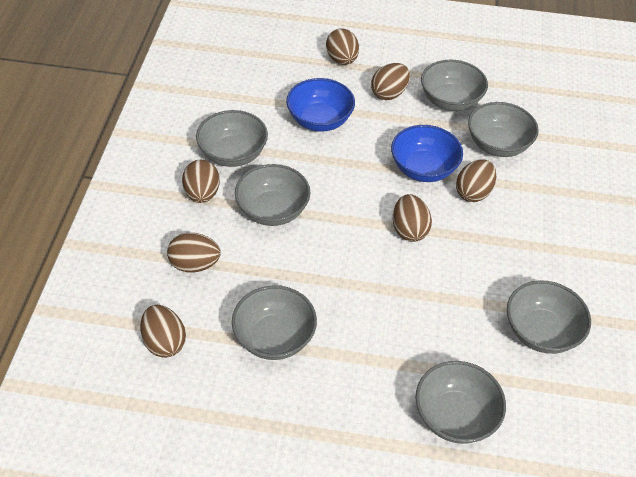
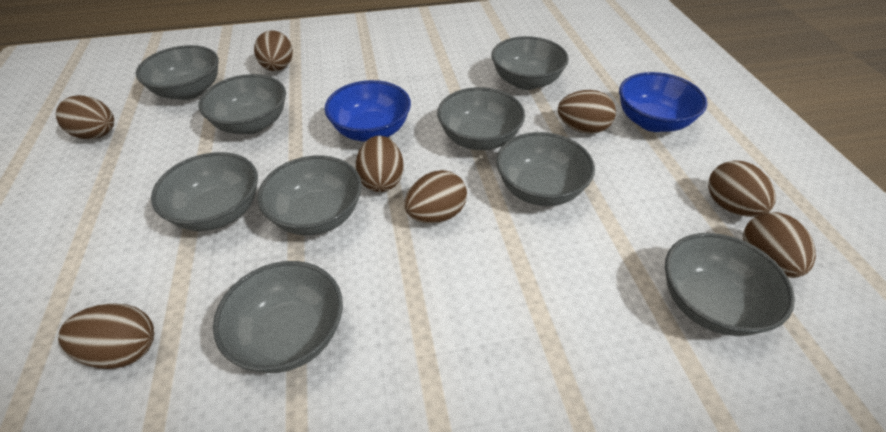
brown egg: [140,305,186,358] [167,233,221,273] [182,160,220,203] [326,29,359,65] [371,63,410,100] [393,194,432,242] [456,159,496,202] = 7 -> [56,95,114,139] [58,303,154,369] [254,30,293,71] [356,136,404,192] [404,170,467,223] [558,90,616,134] [708,160,776,217] [743,212,816,278] = 8
grey bowl: [196,110,268,167] [232,285,317,360] [235,164,311,226] [416,361,506,444] [421,60,488,111] [468,102,539,157] [507,280,591,354] = 7 -> [136,45,219,100] [151,152,258,231] [199,74,286,134] [213,261,343,373] [257,156,362,235] [437,87,525,150] [491,36,569,90] [496,132,595,206] [665,233,795,336] = 9

